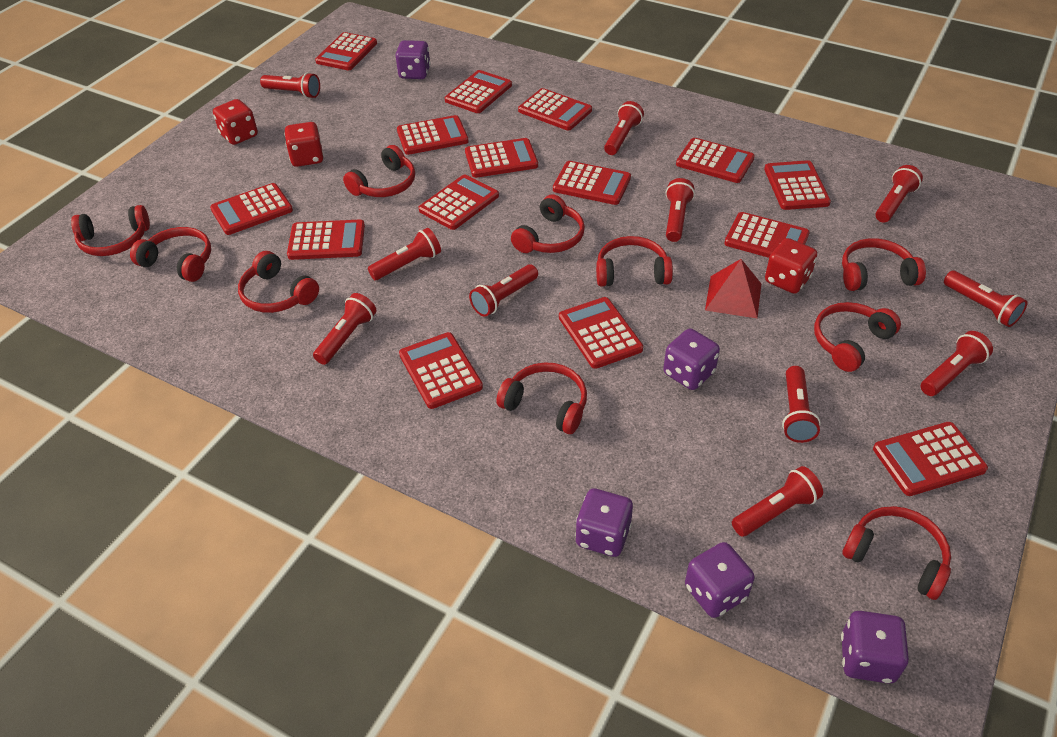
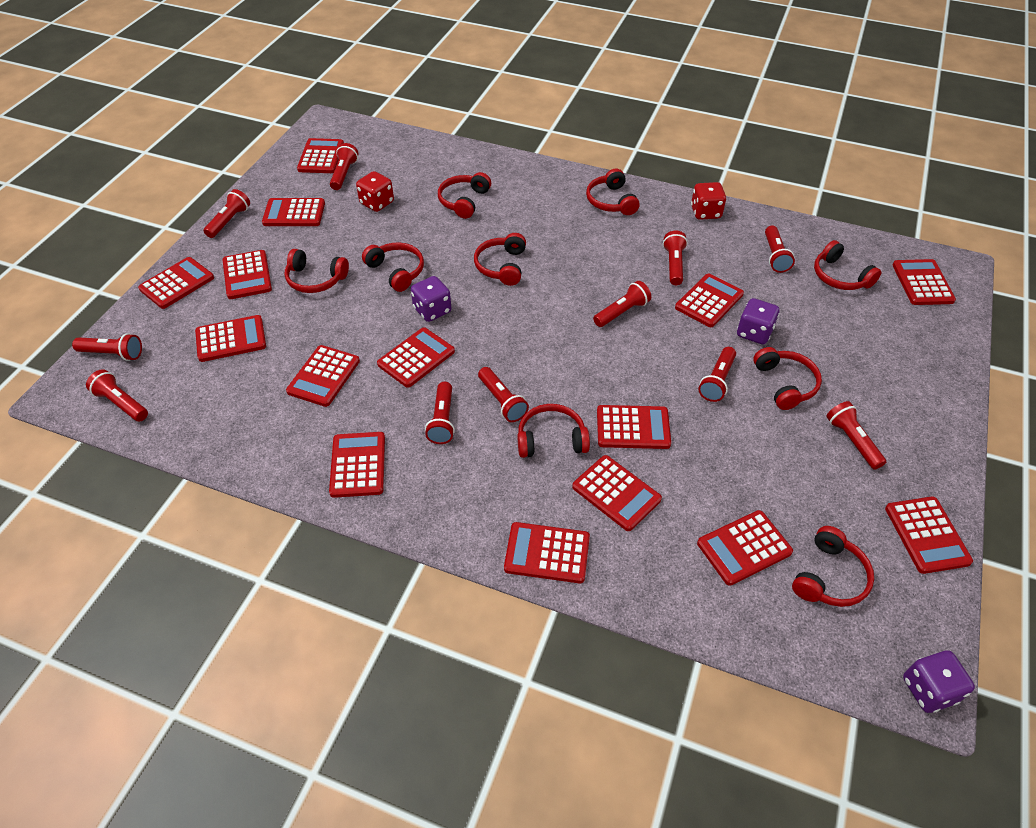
purple dice: [395,40,430,79] [575,488,633,557] [663,329,720,390] [685,542,755,618] [841,611,909,684] = 5 -> [411,276,451,322] [737,298,780,344] [903,650,975,713] = 3
red dice: [213,99,258,145] [284,122,324,167] [765,238,817,294] = 3 -> [356,171,394,212] [691,182,726,220] = 2
red headphones: [71,205,150,256] [130,227,211,282] [238,251,319,313] [343,145,415,197] [496,362,587,434] [511,194,585,253] [596,236,673,287] [814,302,901,372] [842,238,926,291] [842,506,951,600] = 10 -> [285,249,349,293] [362,242,424,292] [438,172,491,219] [474,233,526,286] [517,404,590,458] [586,169,640,215] [753,347,822,410] [792,526,874,607] [814,240,881,290] = 9
red pyramid: [705,259,761,318] = 1 -> none = 0

